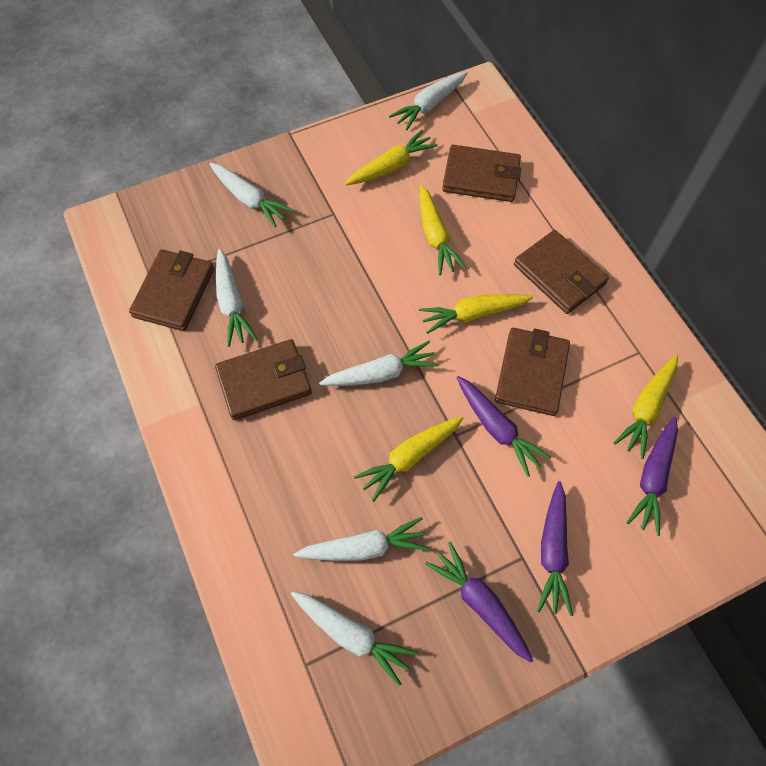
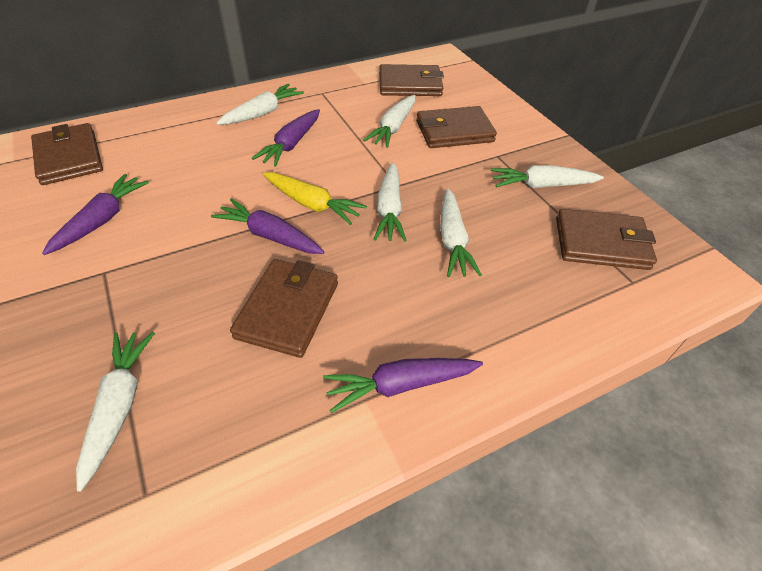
yellow carrot: [345,129,438,185] [354,416,463,502] [419,294,533,334] [420,185,466,275] [613,355,678,459] = 5 -> [263,173,367,225] = 1

